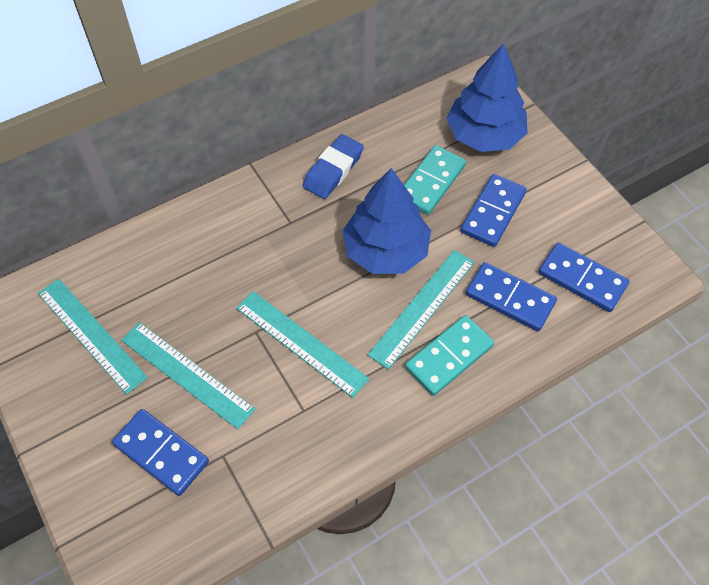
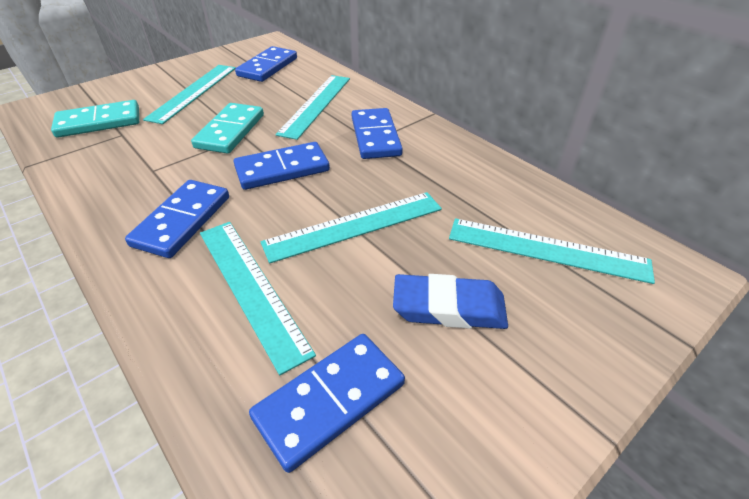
blue domino: [112,409,209,496] [460,174,527,247] [466,262,557,331] [539,243,629,312] = 4 -> [125,180,229,258] [234,142,330,190] [235,46,297,82] [249,334,405,473] [352,108,403,159] = 5
blue tree: [342,168,431,274] [446,44,527,152] = 2 -> none = 0
turquoise ruler: [38,279,148,395] [121,322,255,429] [236,291,369,398] [368,250,475,369] = 4 -> [143,65,236,124] [200,222,316,375] [261,192,442,263] [275,75,350,140] [449,218,655,284] = 5

